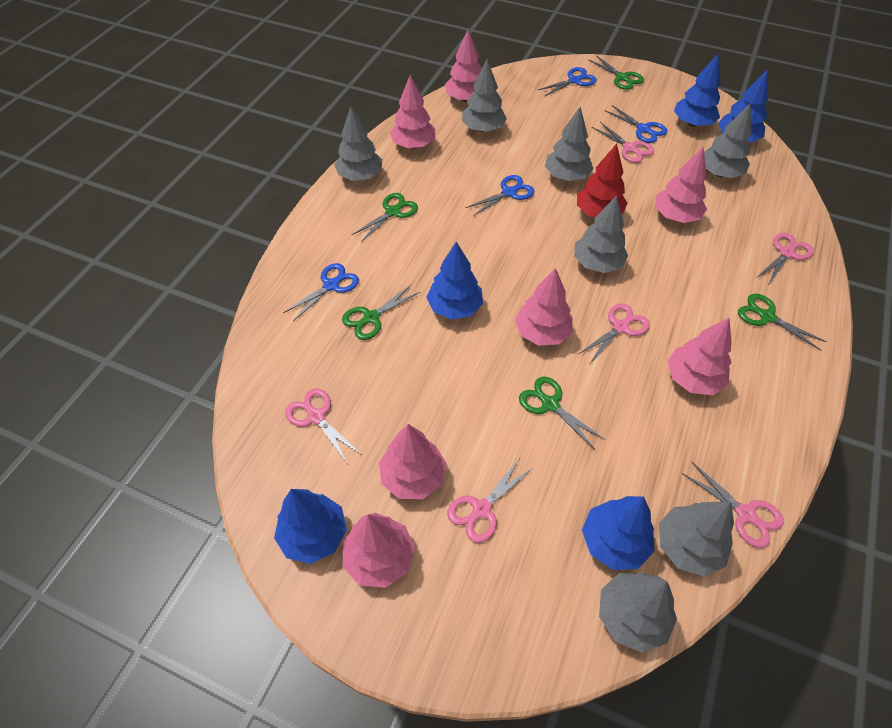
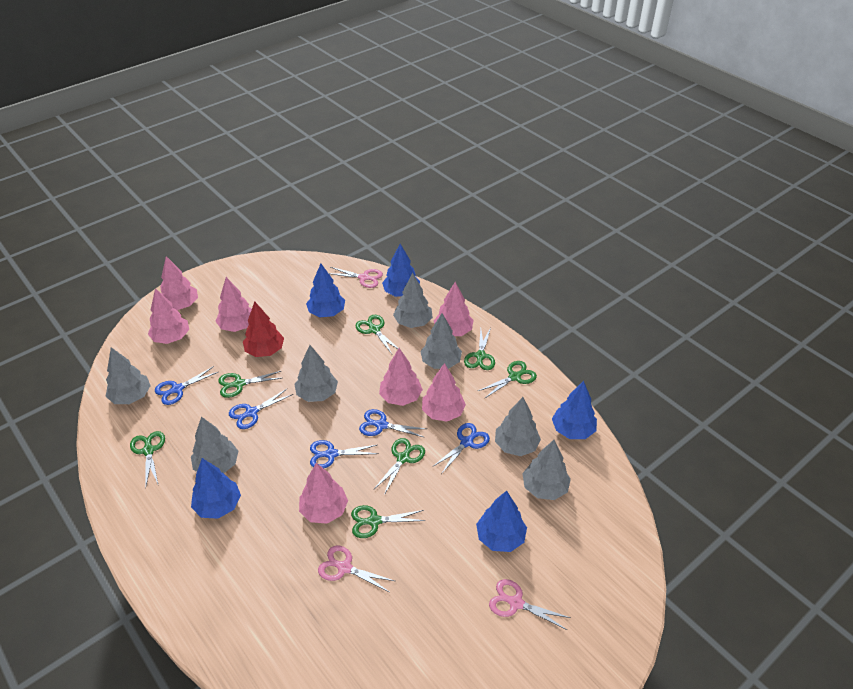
blue scissors: [283,263,359,321] [466,175,534,216] [538,67,597,96] [604,105,668,143] = 4 -> [155,366,218,405] [229,388,293,429] [310,440,378,468] [359,409,426,437] [432,423,490,474] = 5
green scissors: [342,284,420,340] [352,193,418,242] [519,377,606,449] [588,55,644,90] [738,294,827,351] = 5 -> [130,431,165,486] [218,371,281,398] [351,505,425,538] [355,315,399,354] [373,438,425,495] [464,327,495,370] [478,361,537,399] = 7
pink scissors: [285,388,362,464] [447,458,534,543] [579,303,650,363] [592,122,654,163] [682,462,784,548] [756,233,814,286] = 6 -> [318,546,395,592] [329,267,383,288] [489,579,571,630] = 3

